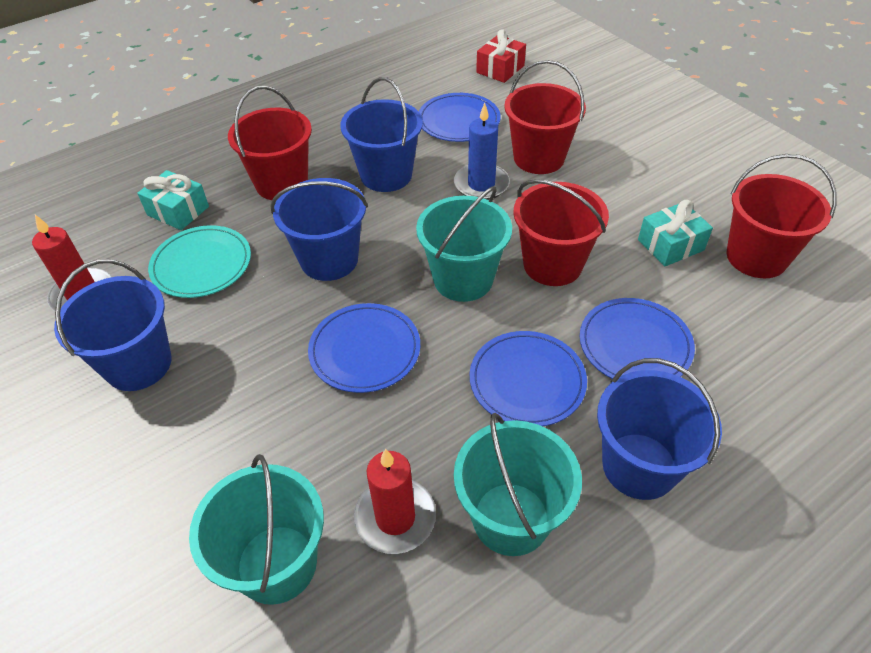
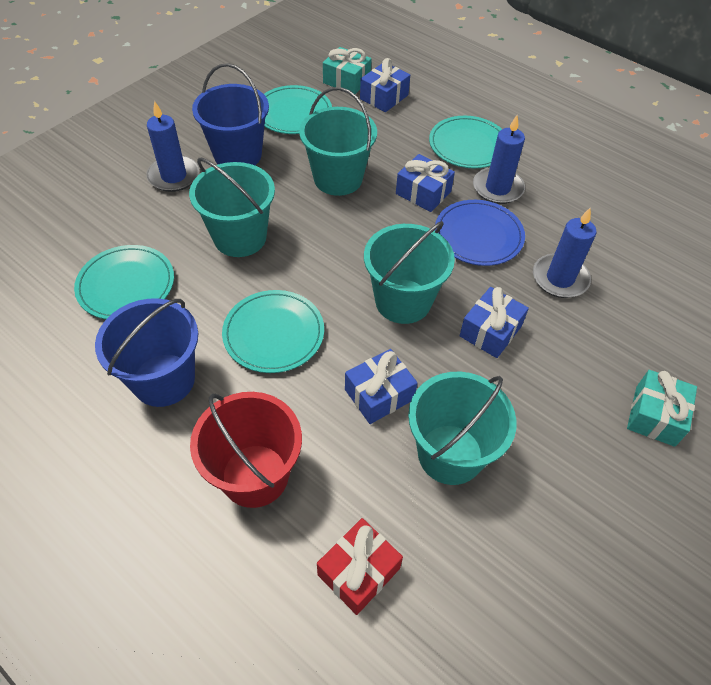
blue bucket: [54,259,172,391] [270,178,368,281] [340,77,423,192] [597,358,722,500] = 4 -> [95,298,198,407] [192,63,269,165] = 2
blue candle: [454,103,510,200] = 1 -> [146,101,199,192] [473,115,525,204] [533,208,597,298] = 3
blue gift: none = 0 -> [345,349,418,424] [360,58,410,112] [396,154,455,212] [459,287,529,358] = 4
blue plate: [308,303,420,393] [419,93,501,142] [470,331,587,426] [580,298,695,379] = 4 -> [435,200,525,266] = 1
red bucket: [228,86,312,200] [504,60,586,174] [513,179,609,286] [726,154,837,278] = 4 -> [190,392,302,508] = 1
red candle: [32,215,111,311] [354,449,436,554] = 2 -> none = 0
turquoise bucket: [189,454,324,605] [416,186,512,302] [454,413,582,556] = 3 -> [189,158,275,257] [299,87,377,196] [364,221,455,324] [408,372,516,485] = 4
turquoise plate: [148,225,251,298] = 1 -> [74,245,174,319] [222,290,324,373] [264,85,332,134] [429,116,502,168] = 4

